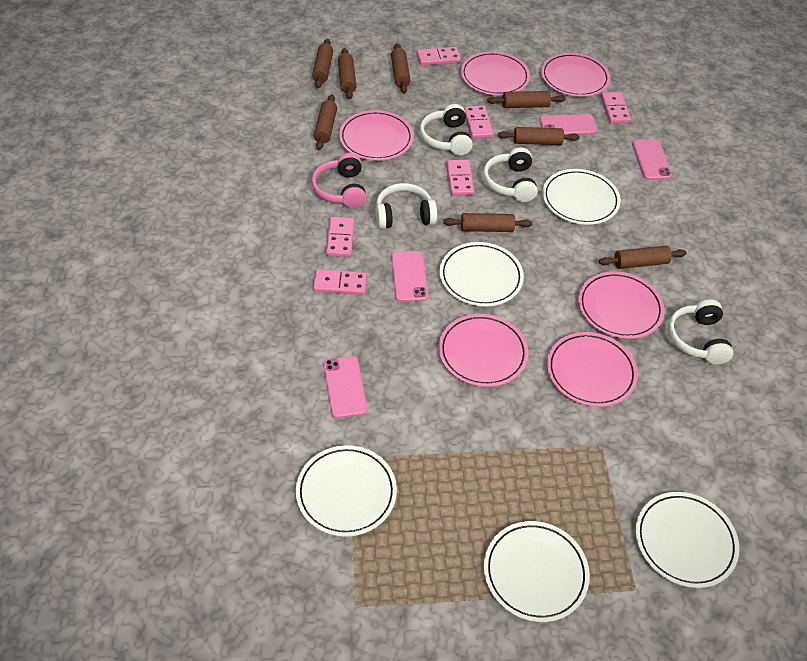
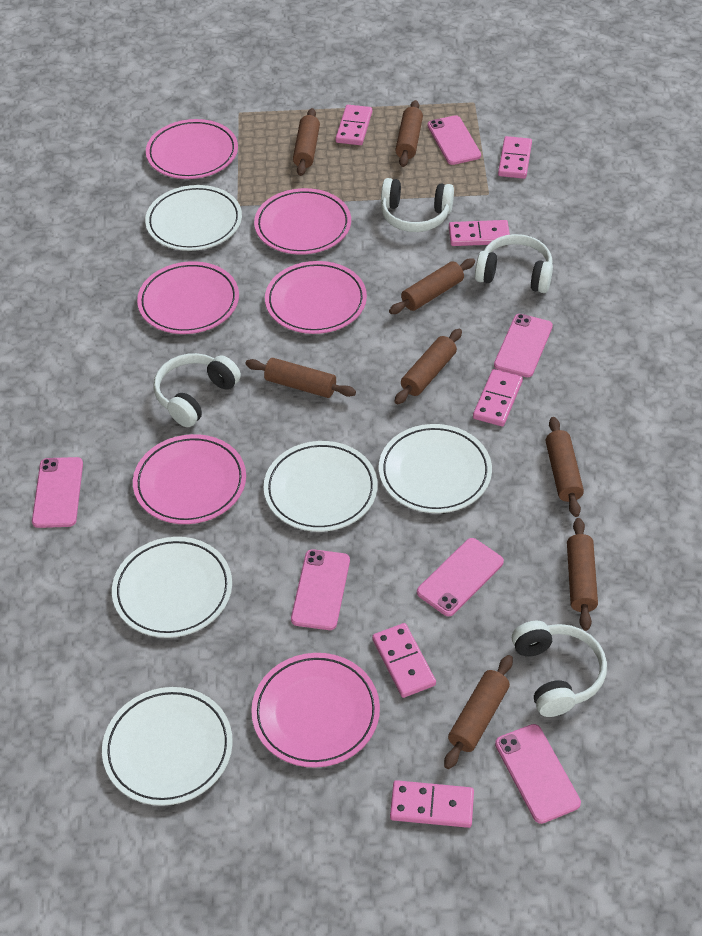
pink headphones: [311,153,366,209] = 1 -> none = 0
pink phone: [323,356,367,418] [391,251,428,302] [539,114,597,135] [632,139,672,180] = 4 -> [32,457,83,528] [291,549,350,630] [417,538,504,616] [427,115,481,165] [494,314,553,377] [495,724,581,824] = 6

